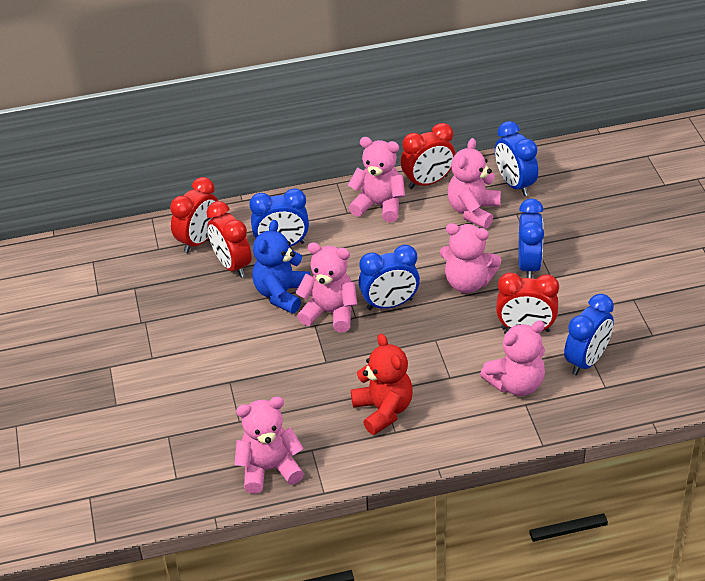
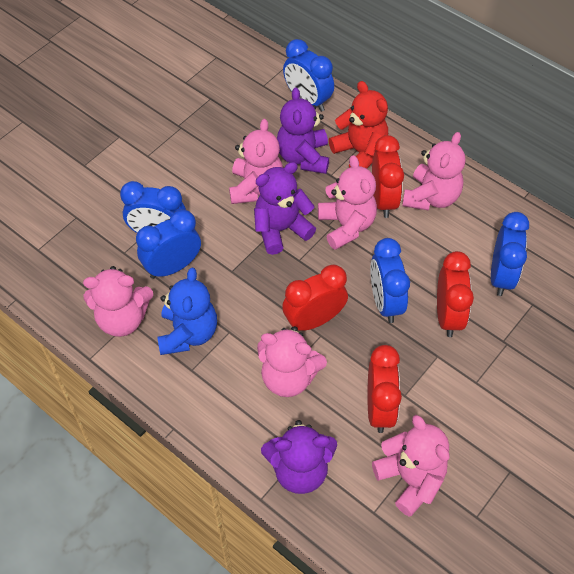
purple teddy bear: none = 0 -> [254,162,316,255] [261,420,337,494] [277,87,329,174] = 3

